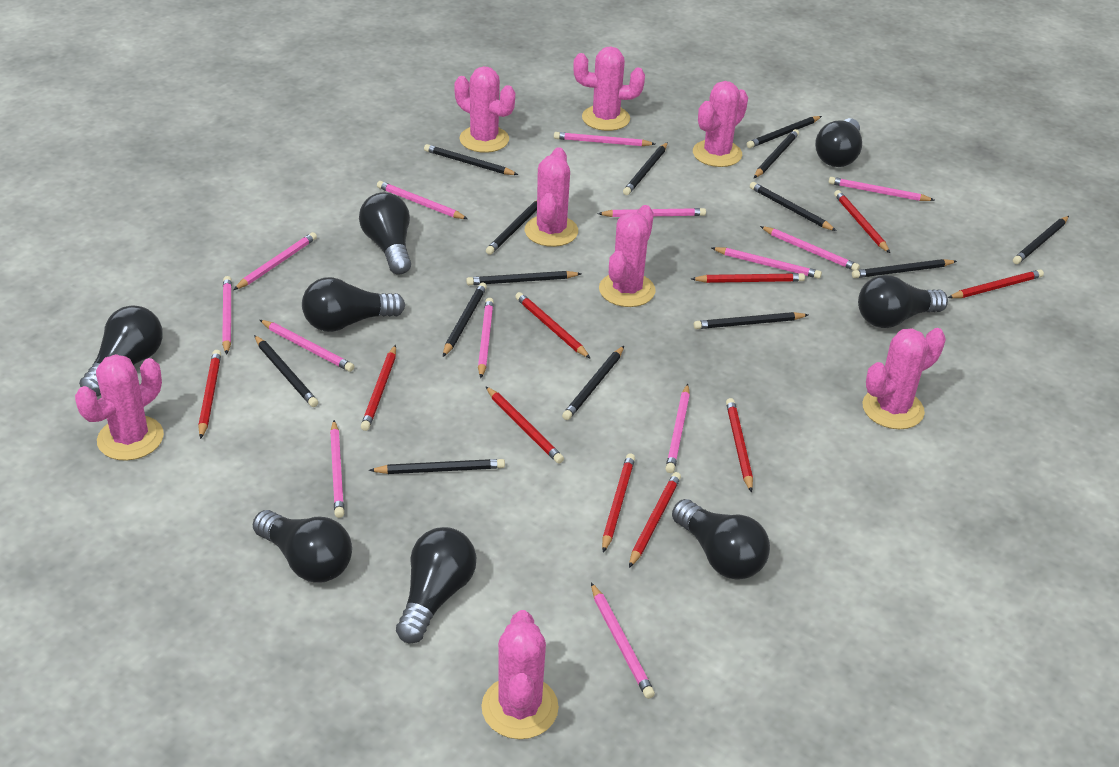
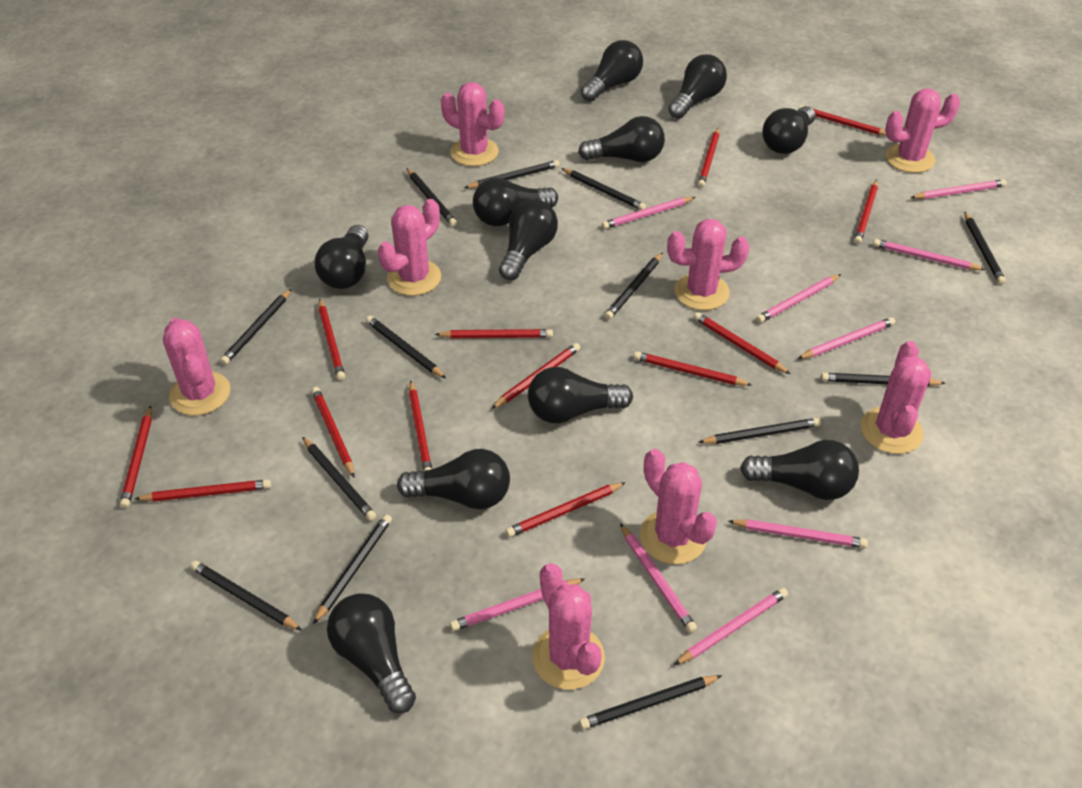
black light bulb: [79,305,163,397] [253,510,352,583] [302,277,405,332] [359,192,411,274] [396,527,476,643] [672,499,770,580] [815,118,862,167] [858,275,948,328] = 8 -> [315,225,369,289] [327,593,416,713] [397,449,510,510] [473,178,558,226] [499,199,558,280] [528,367,633,423] [578,116,665,162] [581,40,643,102] [668,54,727,119] [740,440,859,500] [762,106,815,154] = 11
black pencil: [254,335,318,407] [369,459,505,474] [424,144,518,175] [443,283,487,357] [466,271,582,285] [486,200,537,255] [562,346,624,420] [623,142,668,195] [694,312,808,329] [746,116,822,148] [750,182,837,231] [754,129,799,178] [852,259,957,278] [1013,216,1069,264] = 14 -> [190,561,302,631] [220,289,291,365] [302,437,376,521] [313,514,392,624] [366,316,446,378] [407,168,457,226] [464,160,560,188] [561,168,646,210] [579,675,722,729] [605,252,663,320] [698,418,821,444] [821,373,945,387] [964,211,1006,285] = 13
pink pencil: [222,276,232,355] [233,232,317,290] [260,320,354,372] [330,420,344,518] [377,181,468,219] [478,298,494,378] [554,132,655,146] [591,583,655,699] [597,208,706,217] [665,384,690,473] [712,247,822,279] [760,226,860,271] [829,177,934,201] = 13 -> [450,578,586,631] [602,197,695,229] [620,523,697,633] [674,588,788,665] [728,519,868,548] [756,274,841,323] [797,317,895,359] [873,239,985,270] [910,179,1007,199] = 9
red pencil: [198,350,221,439] [361,345,396,431] [485,386,564,463] [515,292,591,359] [602,453,635,553] [629,472,681,568] [691,273,805,283] [726,398,753,493] [834,190,890,253] [948,269,1044,298] = 10 -> [120,406,152,508] [135,479,271,502] [311,387,354,477] [318,298,345,381] [409,381,432,471] [435,329,553,338] [491,343,580,409] [506,482,626,537] [634,351,752,386] [694,312,791,374] [698,127,719,188] [799,105,886,136] [854,180,878,244] = 13

